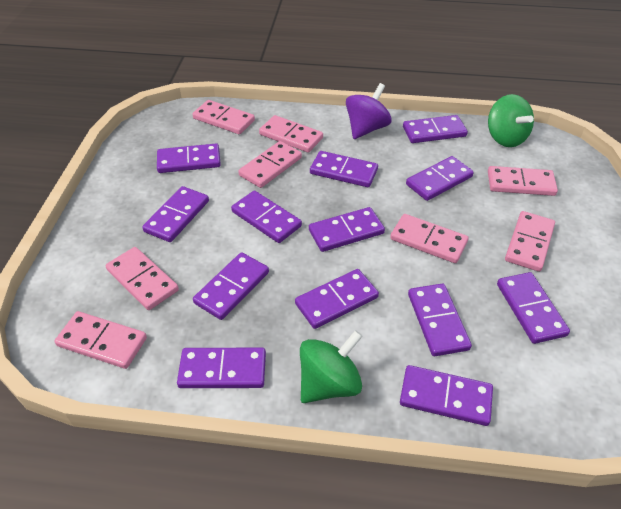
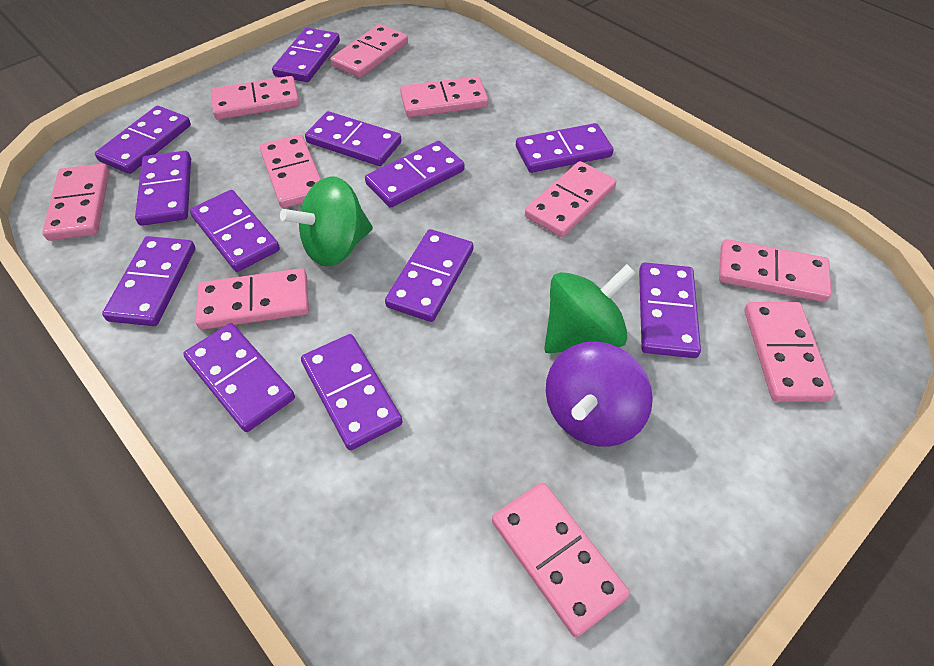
pink domino: [55,311,147,369] [105,247,179,310] [192,100,255,134] [238,141,302,188] [259,115,323,153] [390,214,468,263] [488,166,558,196] [505,211,555,272] = 8 -> [42,164,109,241] [195,268,309,330] [211,76,299,120] [260,135,321,208] [331,24,408,78] [400,76,488,117] [492,482,630,637] [525,161,616,237] [719,239,832,302] [744,302,834,402] = 10
purple domino: [142,186,209,242] [157,144,221,173] [177,348,266,388] [193,252,269,320] [231,191,302,243] [295,269,379,329] [309,207,385,252] [310,151,378,187] [400,365,493,426] [403,115,468,143] [406,156,474,201] [408,284,472,356] [497,272,570,344] = 13 -> [95,106,191,174] [102,236,195,326] [135,151,191,226] [183,323,295,432] [190,190,280,272] [272,28,340,82] [301,334,403,450] [305,111,401,166] [365,141,465,208] [385,229,473,322] [516,123,614,173] [639,263,701,358] = 12

